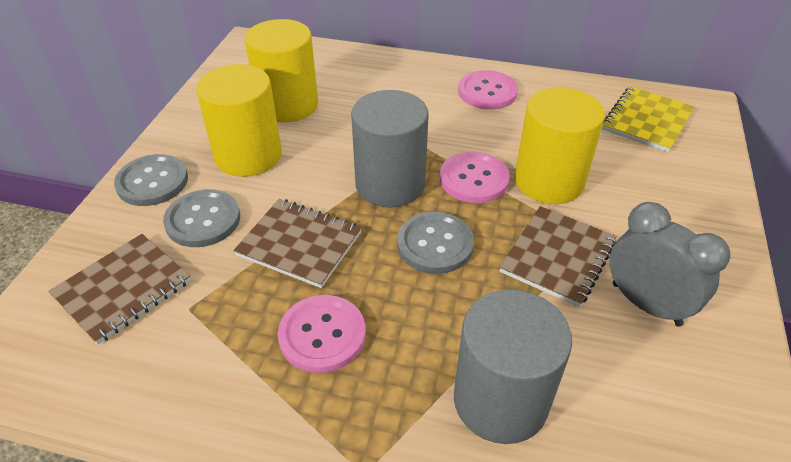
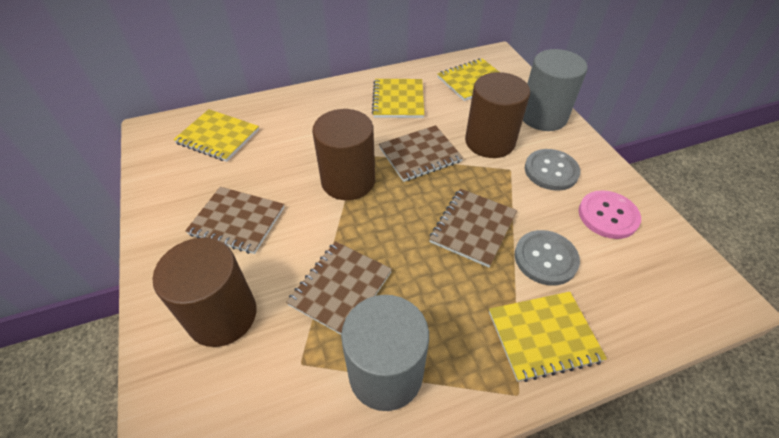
brown cylinder: none = 0 -> [152,238,256,347] [312,109,375,200] [465,72,530,158] = 3
brown notebook: [48,234,191,345] [233,199,362,288] [499,206,616,307] = 3 -> [185,187,284,254] [286,241,392,335] [379,125,463,182] [429,188,517,267] = 4
grey button: [114,154,188,206] [163,189,240,247] [397,212,474,274] = 3 -> [515,230,580,286] [525,149,580,191] = 2
grey clock: [609,202,731,326] = 1 -> none = 0
pink button: [278,295,366,373] [440,152,510,203] [458,70,518,109] = 3 -> [579,190,641,239] = 1
yellow cylinder: [196,64,282,177] [245,19,318,122] [514,87,605,204] = 3 -> none = 0
yellow notebook: [602,86,695,152] = 1 -> [173,109,259,162] [372,79,424,118] [437,58,499,101] [489,292,607,382] = 4

